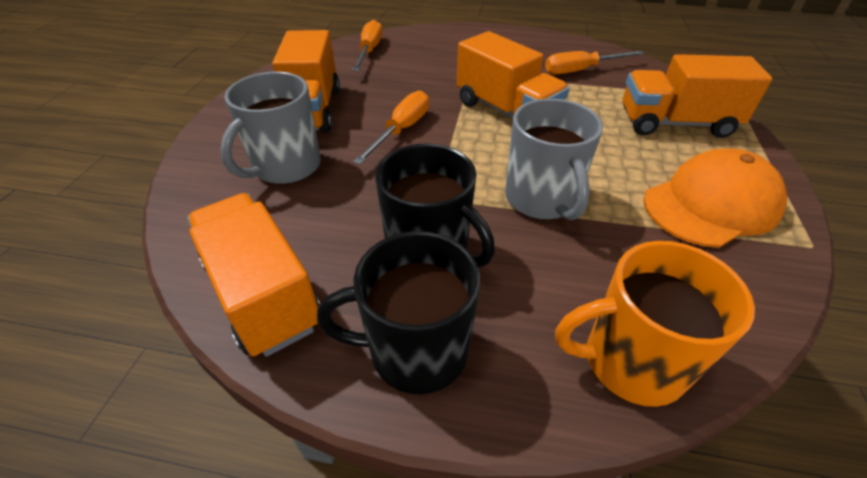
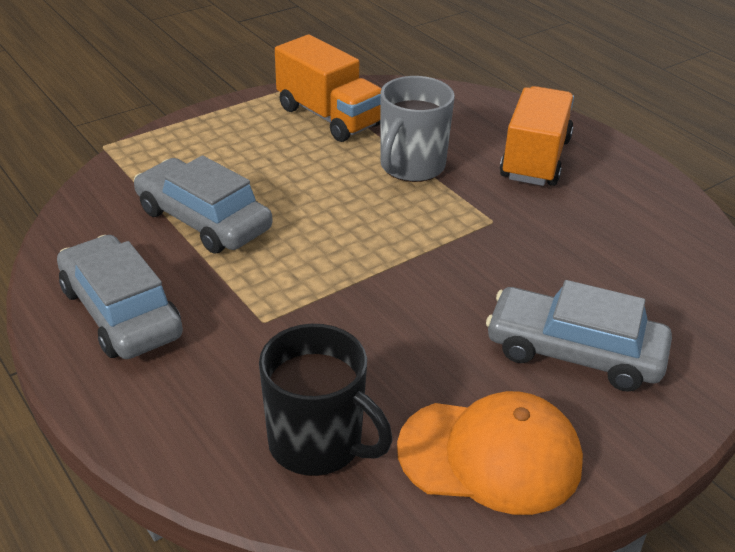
black mug: [317,231,480,394] [375,144,495,268] = 2 -> [259,324,393,476] = 1
grey car: none = 0 -> [57,235,183,359] [134,155,273,254] [486,280,672,392] = 3
grey mug: [220,72,321,185] [505,98,603,220] = 2 -> [380,76,455,182] = 1
orange mug: [555,241,755,407] = 1 -> none = 0
orange screwdriver: [352,20,382,71] [353,90,429,165] [545,51,644,75] = 3 -> none = 0
orange truck: [187,193,320,357] [272,30,340,133] [457,31,570,122] [623,54,772,138] = 4 -> [275,35,381,142] [500,86,574,186] = 2

